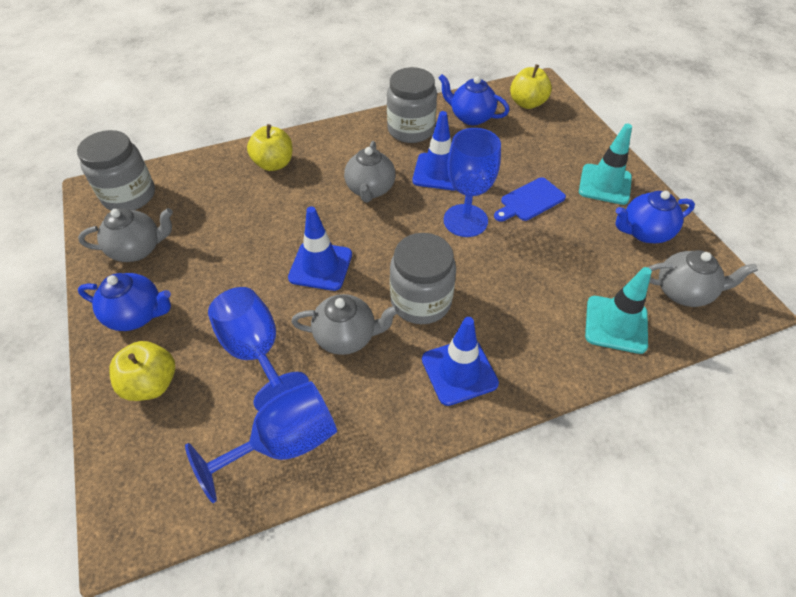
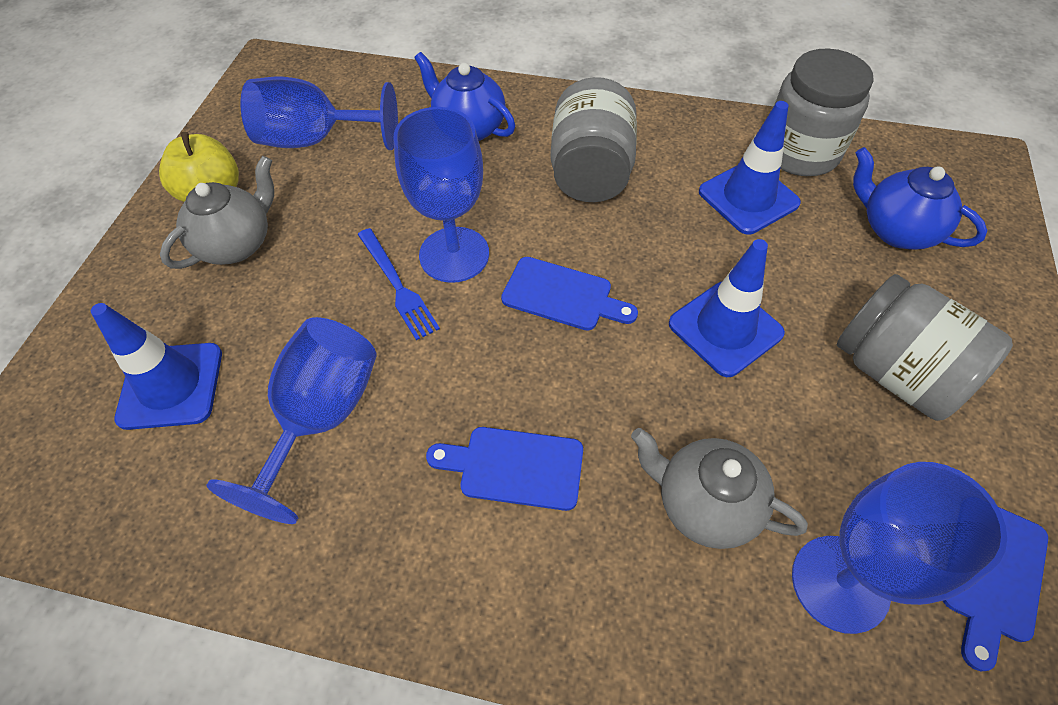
blue cutting board: [494,177,566,222] = 1 -> [426,427,583,511] [501,257,638,331] [943,507,1048,671] = 3
blue fork: none = 0 -> [358,228,440,340] = 1
blue goblet: [185,381,337,503] [208,287,309,411] [444,128,501,237] = 3 -> [207,317,376,524] [241,77,398,150] [393,107,489,283] [792,462,1007,634] = 4
blue teapot: [78,273,171,331] [439,74,509,125] [616,191,695,243] = 3 -> [414,52,515,141] [853,147,988,250] = 2
grey teapot: [78,208,173,262] [291,294,399,355] [344,141,395,202] [648,250,758,307] = 4 -> [160,156,274,269] [631,428,808,549] = 2
turquoise traffic cone: [579,124,632,205] [585,267,652,354] = 2 -> none = 0
yellow apple: [109,341,175,401] [247,124,292,171] [510,64,552,109] = 3 -> [159,132,239,202] = 1

